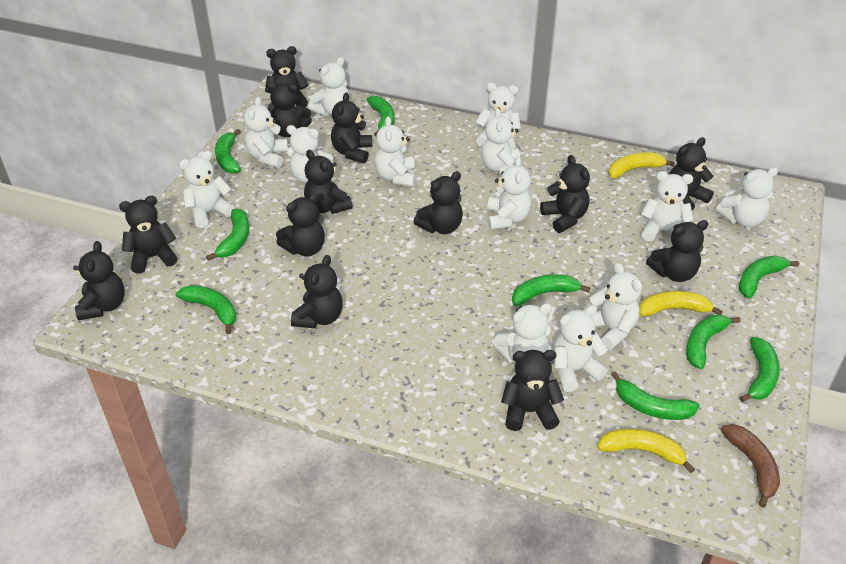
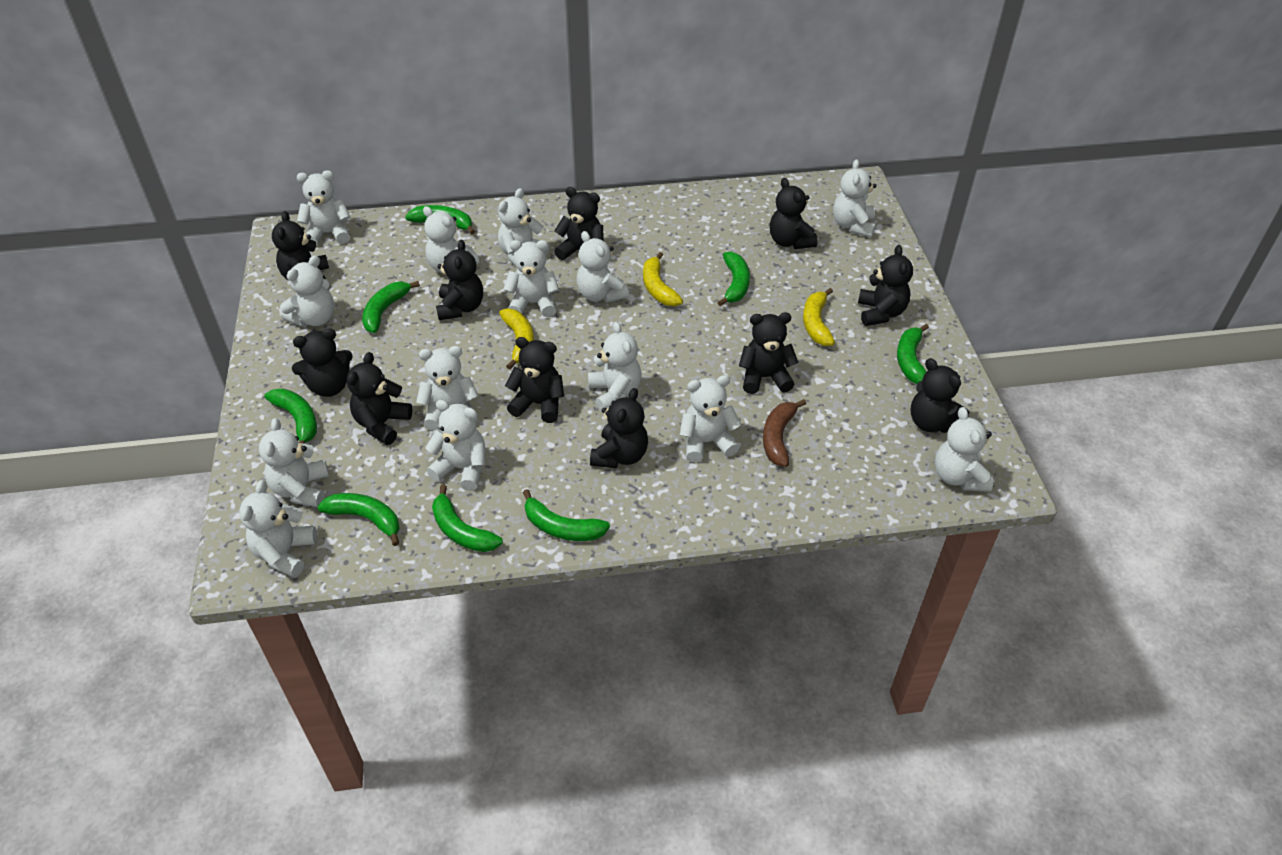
black teddy bear: [73,241,125,320] [119,196,177,274] [265,46,308,107] [267,82,312,137] [276,193,325,256] [291,255,343,328] [304,150,353,214] [331,92,372,163] [414,171,463,234] [501,350,564,431] [540,155,590,233] [646,220,708,282] [669,137,714,211] = 13 -> [272,211,329,281] [292,329,353,397] [347,352,412,445] [436,240,483,320] [505,337,564,423] [554,187,604,260] [590,388,648,468] [739,312,799,394] [770,178,818,249] [858,245,913,326] [910,358,969,433] = 11
green banana: [176,285,236,334] [206,209,249,261] [215,129,241,173] [367,96,394,136] [512,274,590,306] [611,371,700,420] [686,315,740,369] [739,256,799,298] [740,337,780,402] = 9 -> [264,389,317,444] [317,493,400,546] [362,281,420,333] [405,205,475,234] [432,485,503,552] [523,489,610,541] [717,251,750,306] [897,324,929,384] = 8
white teddy bear: [179,151,235,228] [244,97,288,168] [286,125,333,183] [308,57,350,116] [374,116,416,186] [476,83,521,149] [481,108,522,175] [487,157,531,230] [493,303,552,364] [552,305,608,392] [590,263,642,350] [641,171,694,242] [716,167,778,227] = 13 -> [239,480,317,578] [259,418,329,507] [280,255,334,327] [297,170,350,245] [416,346,479,431] [423,206,479,273] [425,400,485,491] [498,188,550,266] [503,240,559,317] [576,231,629,303] [588,322,642,412] [680,375,741,462] [833,159,877,237] [935,407,993,492] = 14

